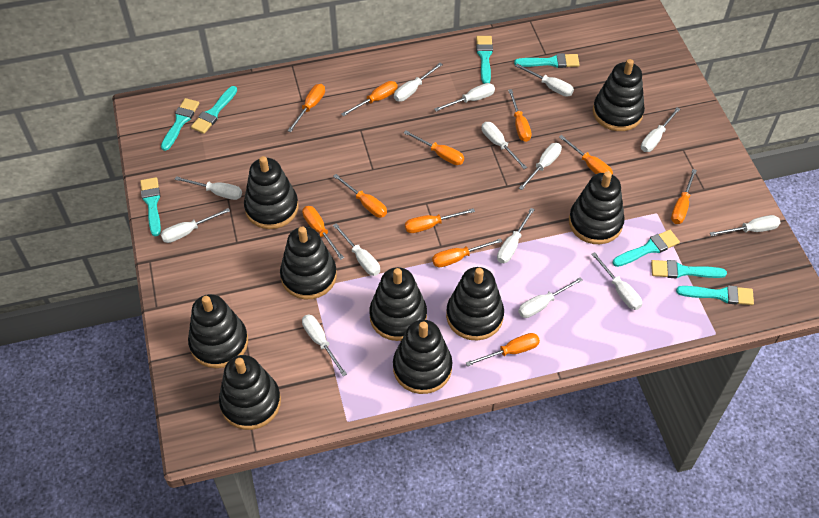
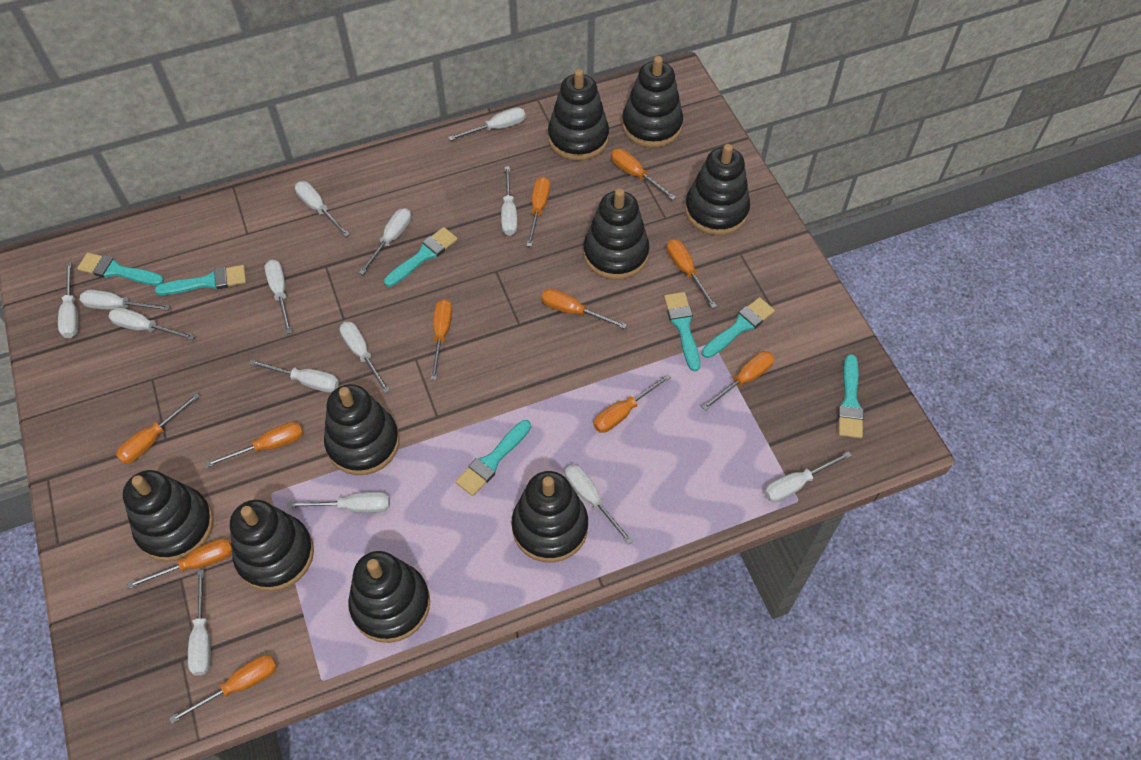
turquoise brush: [140,177,161,236] [161,98,199,151] [191,86,237,134] [476,36,493,84] [514,53,580,68] [612,230,680,267] [651,260,727,278] [676,285,754,305] = 8 -> [77,253,164,285] [155,265,246,295] [384,227,458,287] [455,420,531,496] [664,292,700,371] [702,297,775,358] [838,354,864,438] = 7

